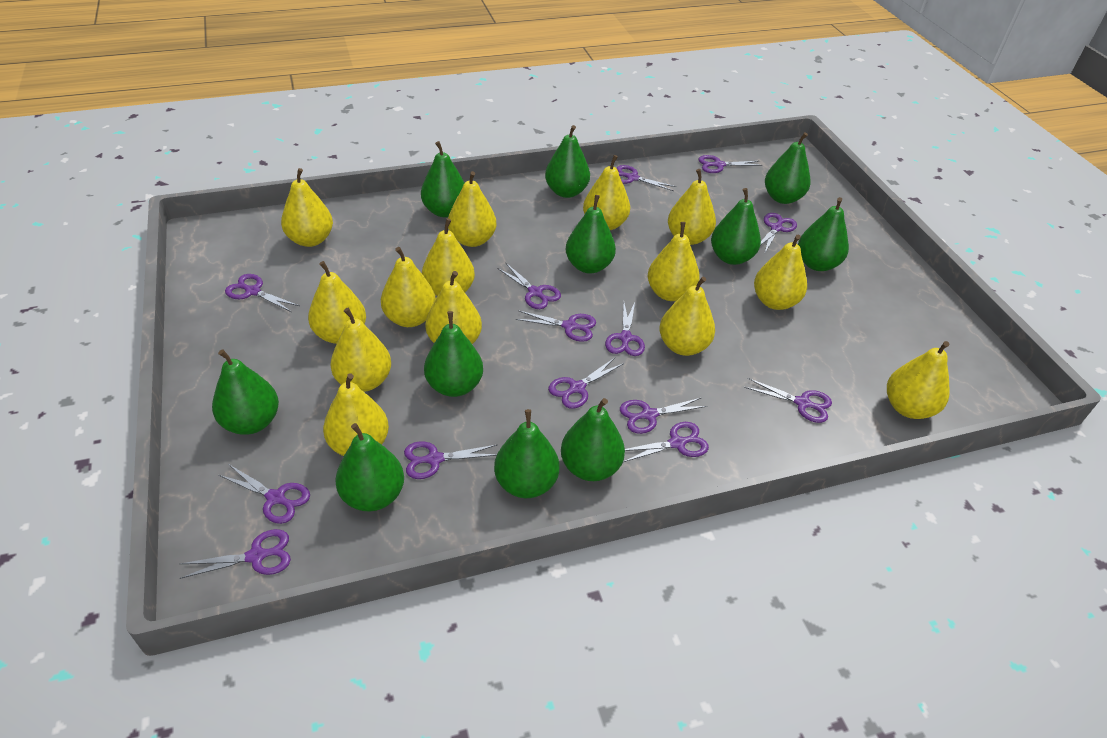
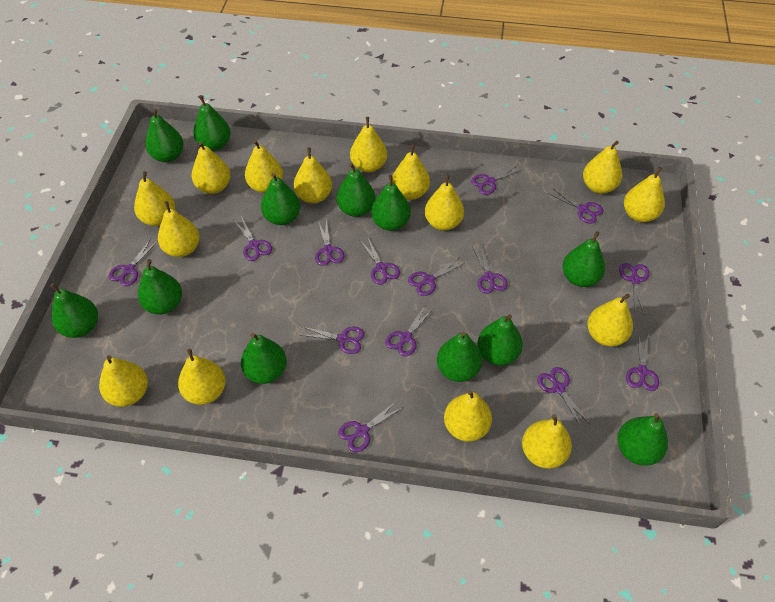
green pear: [212,349,279,435] [335,423,404,512] [421,141,464,217] [424,311,483,397] [494,409,559,498] [545,125,590,198] [561,398,625,481] [566,195,616,274] [711,188,761,265] [765,132,811,204] [798,197,849,271] = 11 -> [50,283,98,338] [138,259,182,314] [145,109,184,162] [193,96,231,151] [241,333,287,384] [261,173,300,225] [336,163,375,217] [371,175,411,231] [437,332,482,382] [477,314,523,365] [563,231,605,287] [617,413,668,466] = 12
yellow pear: [281,168,333,247] [308,261,366,344] [323,374,389,456] [331,308,391,392] [381,247,436,327] [422,218,475,296] [425,271,482,344] [448,171,496,247] [583,155,630,230] [648,222,700,301] [659,277,715,356] [668,169,716,245] [754,235,807,310] [887,341,950,419] = 14 -> [99,355,148,407] [134,171,175,226] [158,201,200,257] [178,349,226,405] [192,141,231,194] [245,140,283,193] [293,148,332,204] [350,117,387,172] [392,144,430,200] [425,174,464,230] [444,390,492,442] [522,414,572,469] [583,141,622,194] [587,294,633,346] [624,167,665,222] = 15

